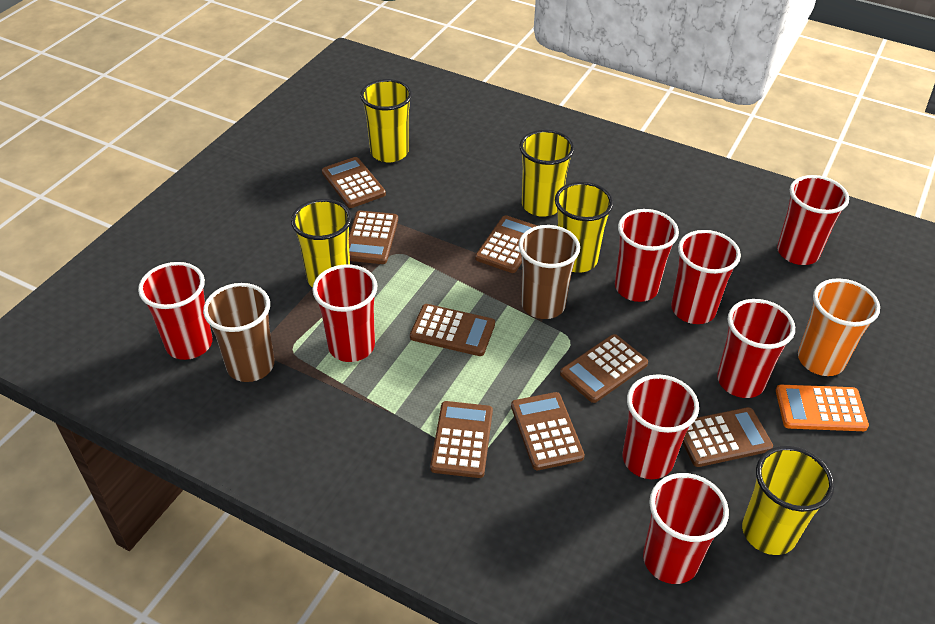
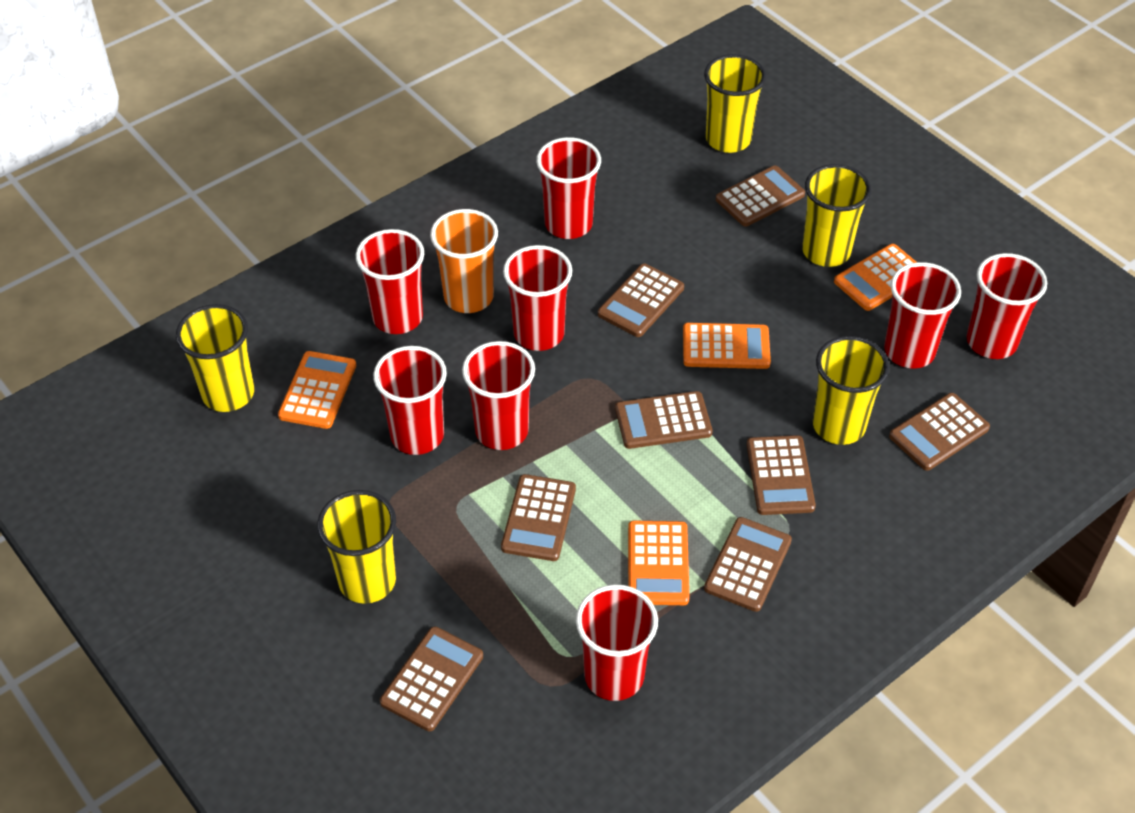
brown cup: [203,283,274,382] [518,225,580,319] = 2 -> none = 0
orange calculator: [776,385,869,431] = 1 -> [278,351,356,429] [628,521,689,605] [683,323,771,369] [834,244,917,311] = 4

